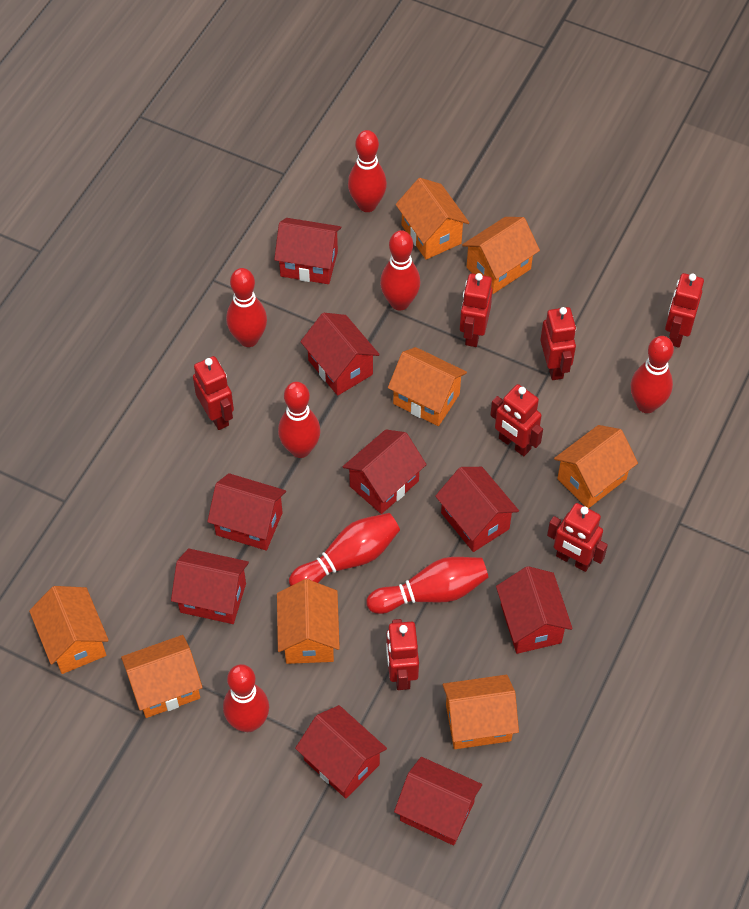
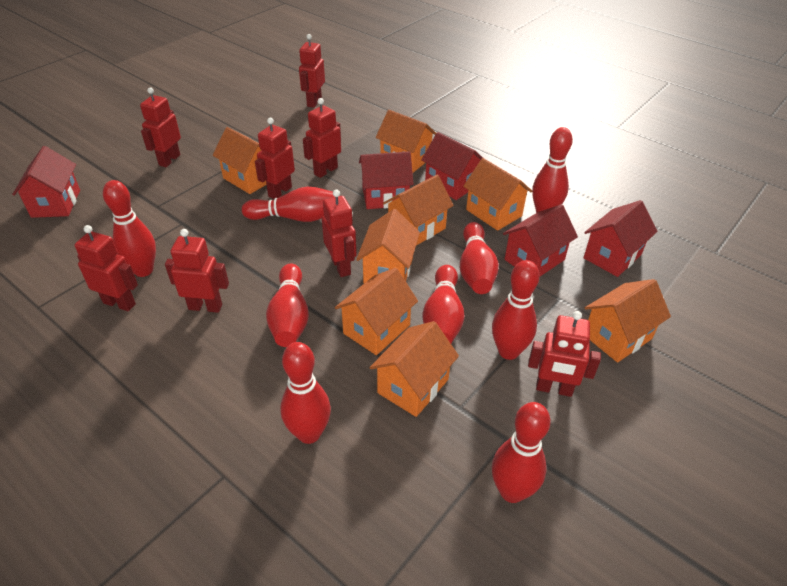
red bowling pin: [223,664,269,732] [226,268,267,347] [278,382,320,458] [289,513,400,586] [348,130,387,212] [366,557,489,614] [380,230,420,311] [630,336,674,413] = 8 -> [103,180,156,277] [242,187,335,222] [266,263,309,347] [280,342,331,444] [422,265,465,343] [460,222,499,294] [492,260,540,360] [492,402,551,503] [532,127,573,213] = 9
red house: [171,548,249,624] [207,473,286,551] [274,218,341,284] [295,705,387,798] [300,313,380,396] [343,430,427,514] [394,757,482,845] [435,467,519,552] [496,566,573,654] = 9 -> [12,146,80,218] [359,151,414,209] [421,132,483,200] [503,204,578,276] [584,200,657,277] = 5
red robot: [193,356,234,430] [386,619,419,690] [460,273,493,347] [490,384,543,456] [540,307,576,380] [547,503,608,572] [665,273,704,348] = 7 -> [75,225,138,311] [140,87,181,167] [165,229,229,313] [255,118,295,199] [299,34,325,108] [303,98,341,178] [322,190,357,277] [528,311,601,397] = 8

